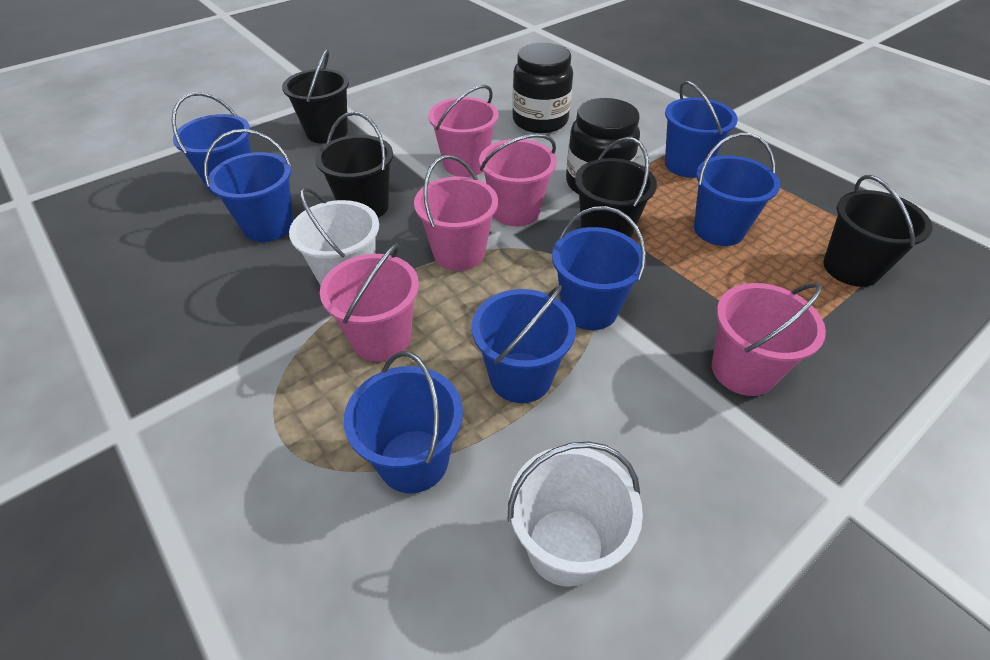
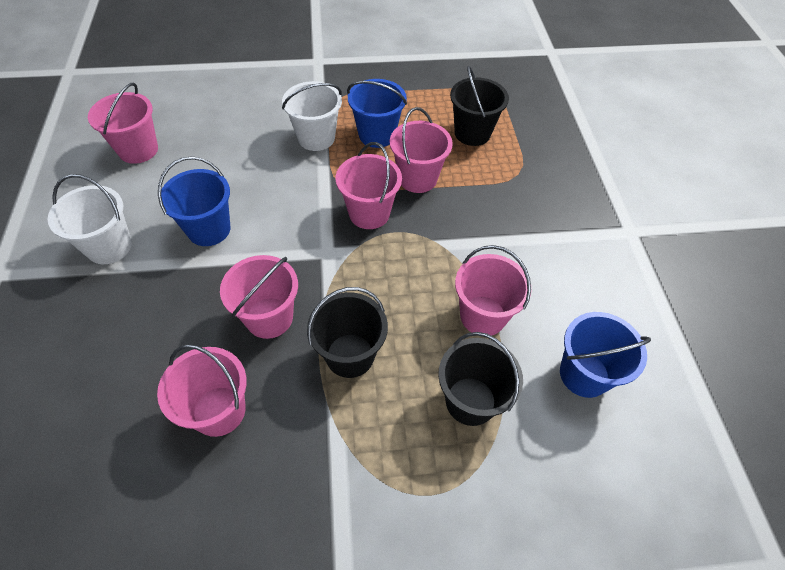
black bucket: [282,49,349,144] [315,112,393,218] [575,137,657,238] [823,175,933,287] = 4 -> [307,287,388,378] [438,332,523,426] [450,66,509,146] = 3
black jar: [512,43,573,133] [566,98,640,195] = 2 -> none = 0
blue bucket: [171,92,251,196] [204,129,294,242] [344,351,463,493] [472,285,576,403] [552,206,646,330] [665,81,738,178] [694,133,780,246] = 7 -> [158,156,230,246] [347,79,407,148] [560,312,651,398] = 3
pink bucket: [320,243,419,362] [414,155,498,271] [428,85,499,177] [479,134,557,227] [712,283,826,396] = 5 -> [88,83,158,164] [157,344,247,437] [220,255,298,339] [336,142,402,229] [390,107,453,193] [455,245,532,336] = 6

